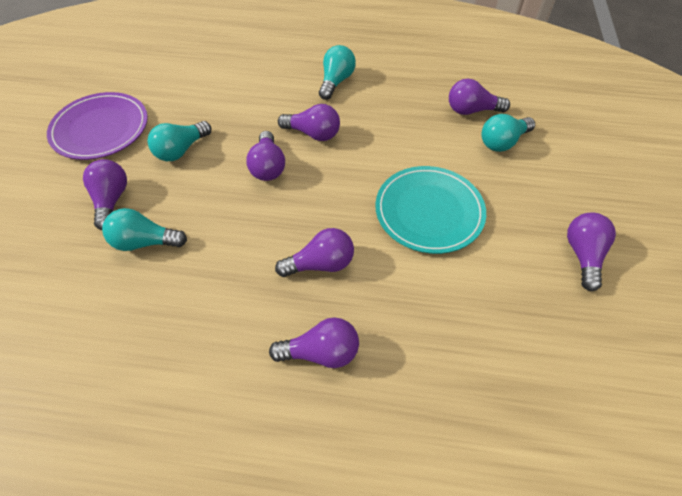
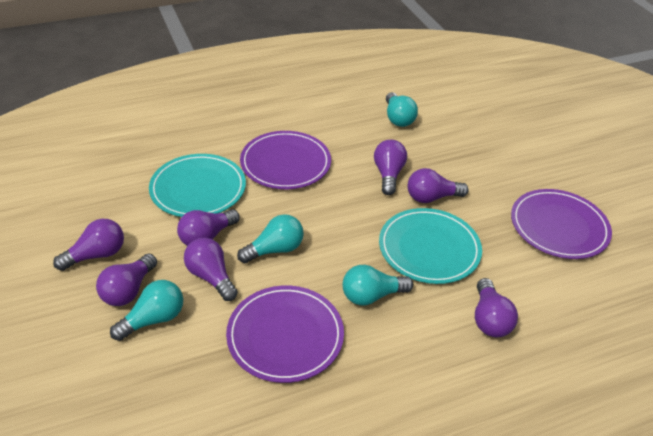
purple plate: [47,92,148,160] = 1 -> [226,286,344,383] [240,131,331,189] [511,189,612,259] = 3
turquoise plate: [375,166,486,254] = 1 -> [149,154,246,217] [379,208,482,284] = 2

